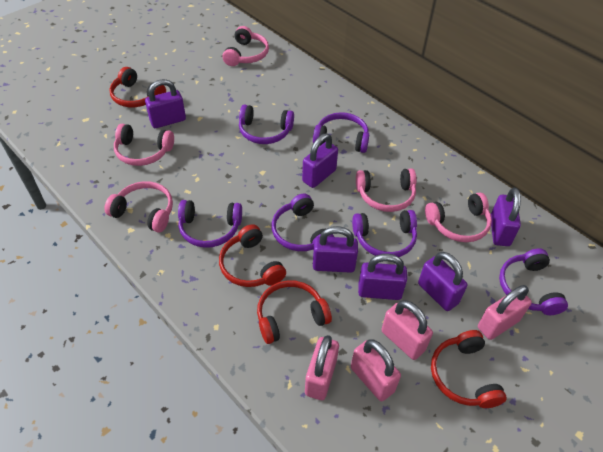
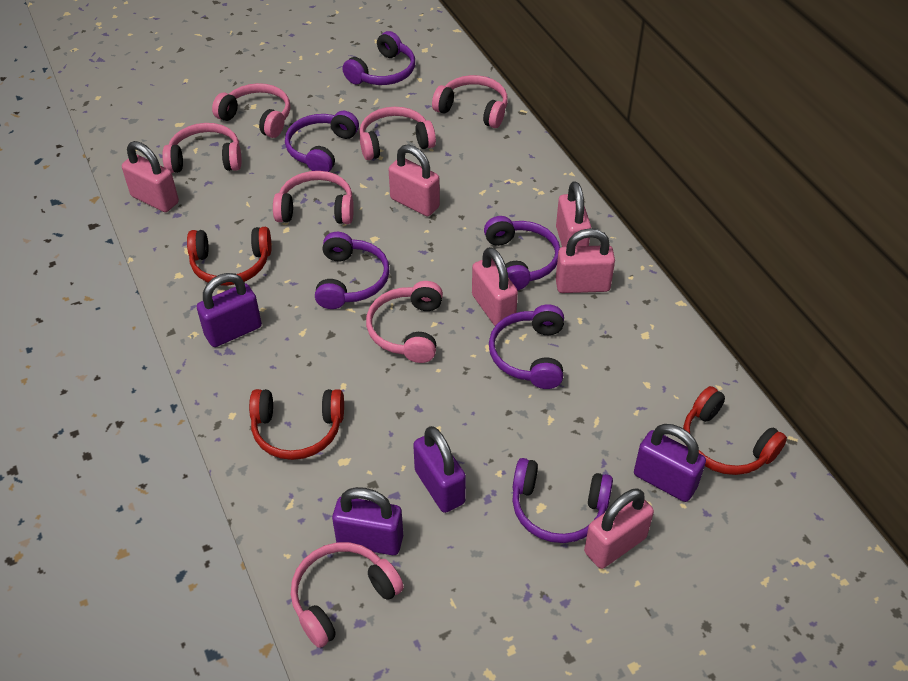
pink headphones: [104,181,173,233] [114,124,174,166] [222,26,269,66] [356,168,417,212] [425,192,492,242] = 5 -> [162,123,241,173] [212,83,290,138] [273,171,354,224] [291,542,404,648] [359,107,436,160] [366,281,443,363] [432,75,508,128] = 7
pink padlock: [305,335,339,400] [351,339,401,401] [381,300,433,360] [478,285,532,340] = 4 -> [122,141,179,212] [389,144,440,216] [472,247,518,326] [556,181,591,247] [556,228,615,293] [584,488,654,569] = 6
purple padlock: [145,79,186,128] [302,134,338,188] [313,226,358,273] [358,254,407,300] [418,252,467,311] [491,188,521,246] = 6 -> [197,273,262,347] [332,487,403,555] [413,426,466,513] [634,424,706,502] = 4
red headphones: [109,67,166,107] [219,224,286,287] [257,280,332,344] [431,330,507,408] = 4 -> [187,227,272,286] [249,389,344,460] [683,386,787,475] = 3

